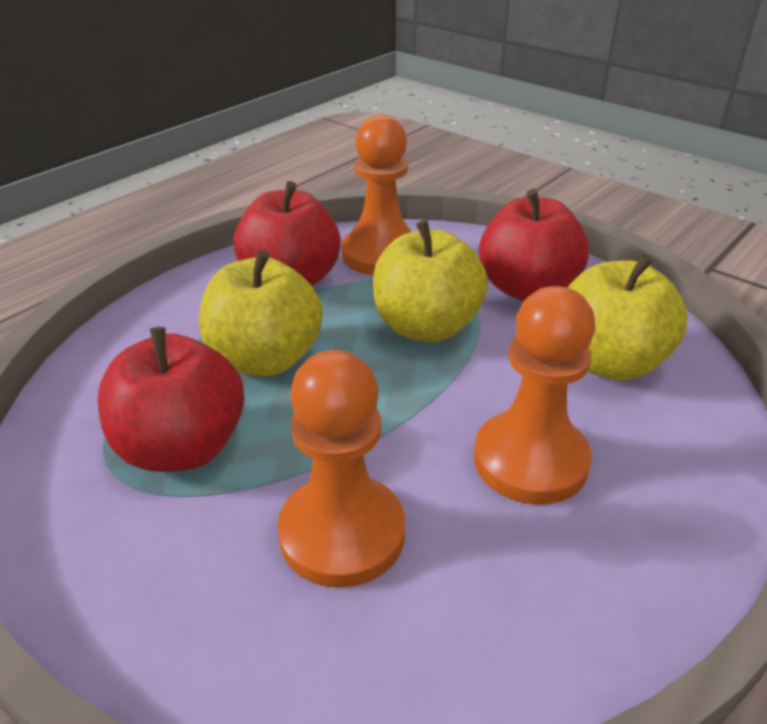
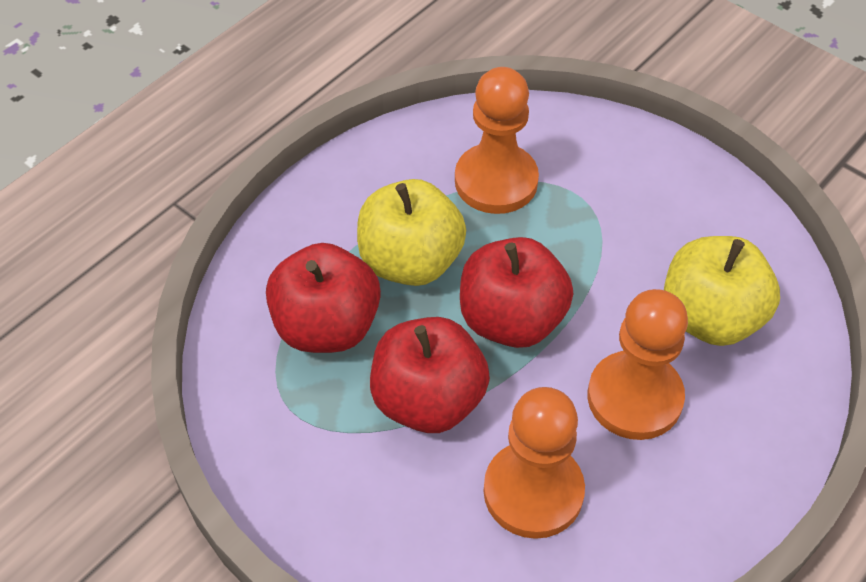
yellow apple: [199,250,323,376] [373,220,488,342] [568,254,688,381] = 3 -> [357,179,466,286] [664,236,780,346] = 2

